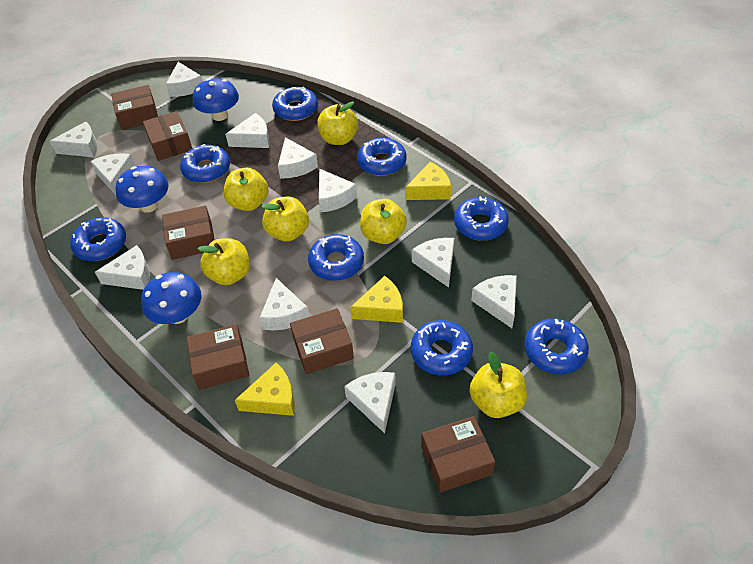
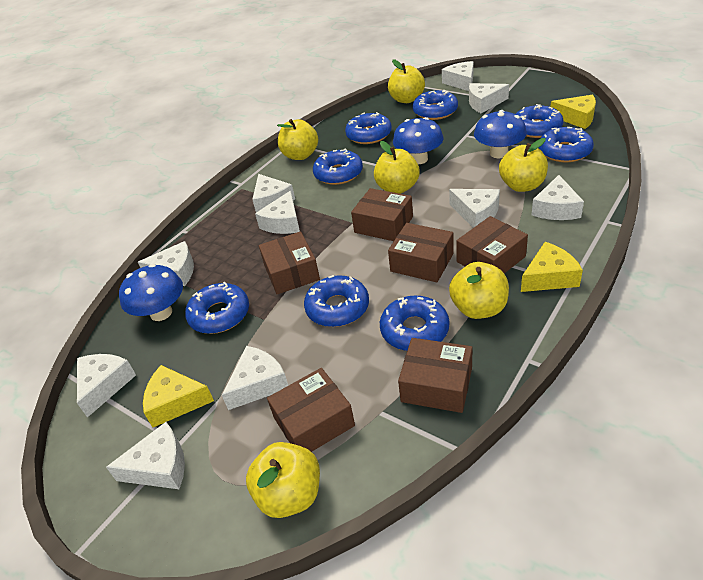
white cheese: [49,121,98,157] [90,153,136,195] [95,245,150,290] [166,62,203,97] [225,113,270,148] [260,278,310,330] [278,137,318,179] [319,168,357,212] [344,372,396,433] [412,238,454,288] [471,275,517,328] = 11 -> [77,354,136,418] [106,422,185,489] [138,241,194,286] [222,346,288,410] [252,174,295,212] [255,191,300,234] [442,61,474,91] [449,189,500,228] [469,83,509,113] [532,175,584,220] = 10

